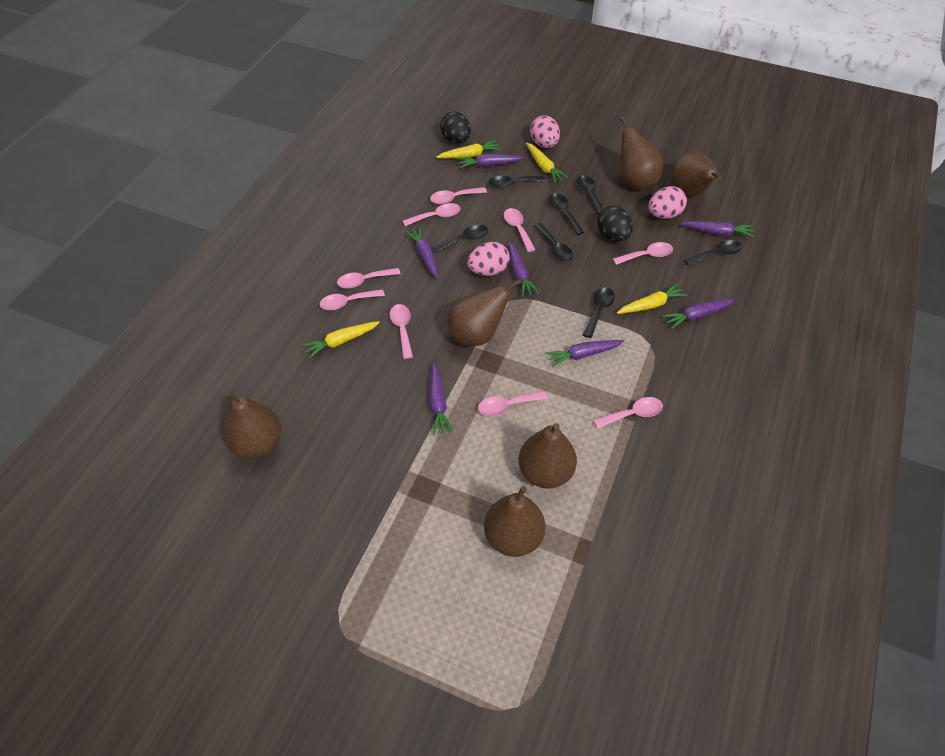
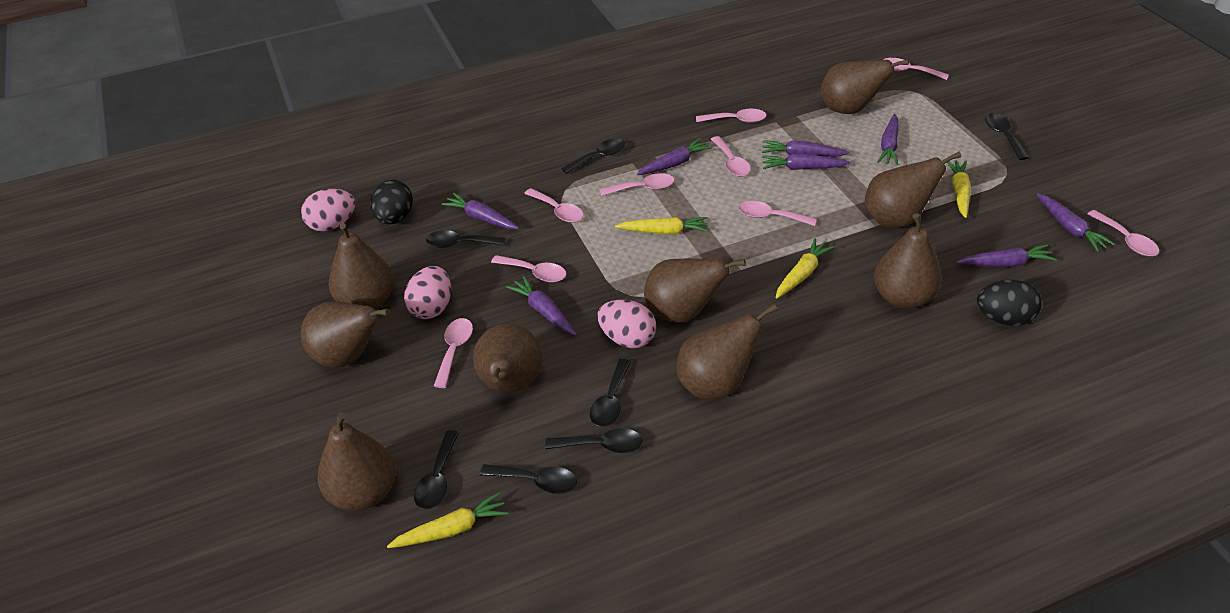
brown pear: [223,391,281,458] [448,278,522,346] [484,486,545,557] [518,423,577,489] [619,116,664,190] [670,151,722,196] = 6 -> [301,302,390,367] [318,412,396,511] [329,223,394,309] [473,324,542,392] [644,258,746,323] [677,304,777,399] [821,60,909,114] [865,152,961,228] [874,213,942,309] = 9
purple carrot: [405,227,438,278] [429,363,453,434] [457,154,524,168] [509,242,539,297] [546,340,624,367] [663,299,734,329] [681,221,754,237] = 7 -> [441,193,519,229] [506,276,577,335] [637,138,712,175] [762,140,850,157] [762,154,851,170] [877,114,899,165] [956,245,1057,267] [1037,193,1115,252] = 8

